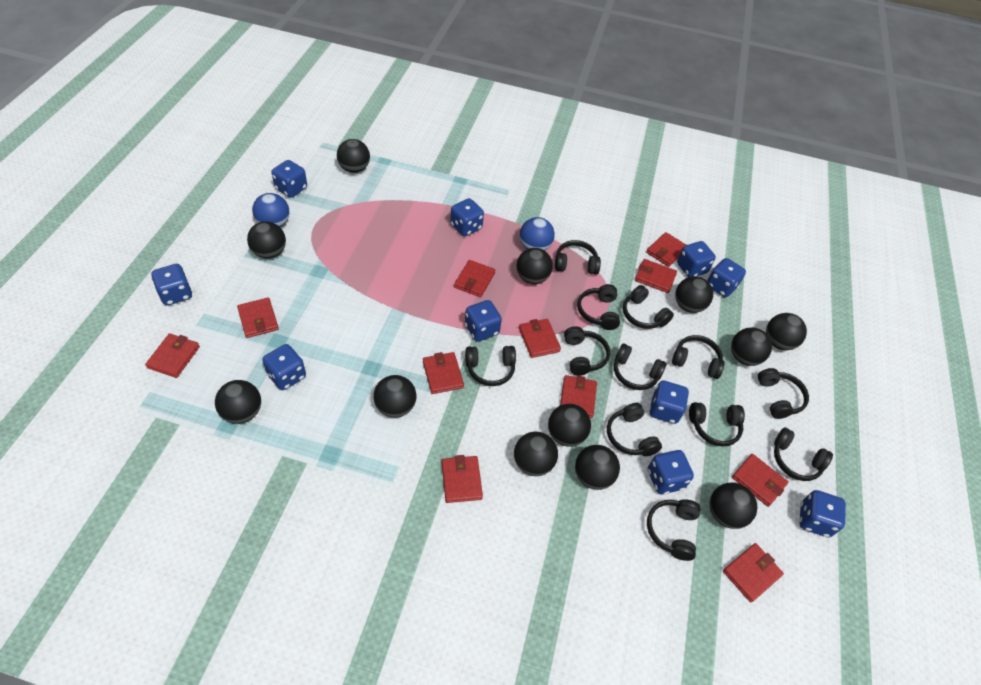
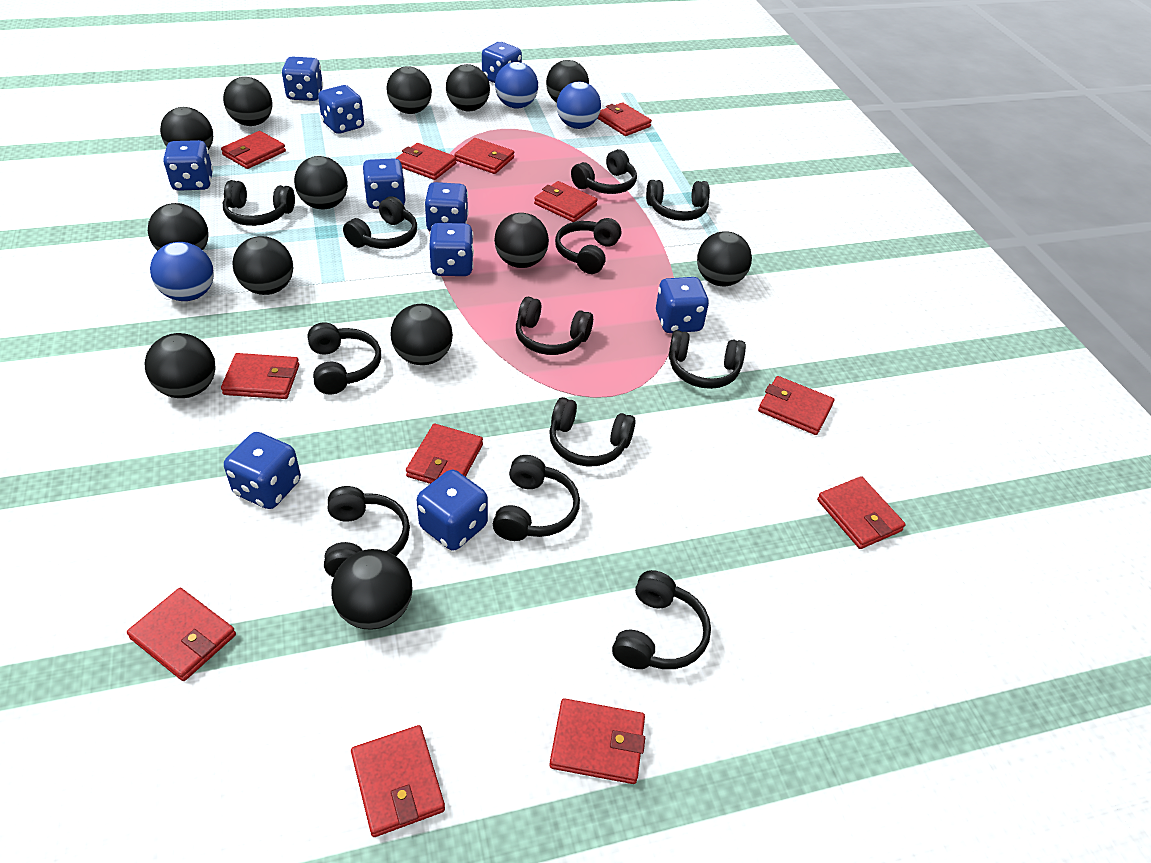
black ball: [215,380,261,424] [247,221,286,259] [337,139,370,173] [374,375,416,418] [514,432,558,476] [516,248,553,284] [548,404,591,447] [575,445,620,490] [675,276,713,313] [710,482,757,529] [731,327,772,366] [766,313,807,350] = 12 -> [145,333,216,398] [148,203,208,251] [160,107,213,150] [223,77,272,126] [232,236,293,295] [294,156,348,209] [331,549,412,630] [386,66,432,114] [391,304,453,365] [446,64,490,111] [494,213,549,268] [546,60,589,103] [697,231,752,287] = 13
blue ball: [252,193,289,227] [520,217,555,251] = 2 -> [150,242,214,301] [495,62,538,109] [557,82,601,129] = 3
red wallet: [145,333,200,378] [237,297,279,338] [423,352,464,394] [442,455,483,503] [454,260,495,297] [519,319,561,358] [560,375,597,418] [635,259,677,293] [646,232,686,267] [723,543,784,602] [732,454,788,507] = 11 -> [127,588,236,681] [221,131,286,169] [221,353,299,399] [351,725,445,837] [395,143,457,180] [406,424,483,484] [455,138,514,174] [534,181,597,222] [549,698,645,784] [597,102,652,136] [758,376,834,435] [817,476,906,549] = 12

